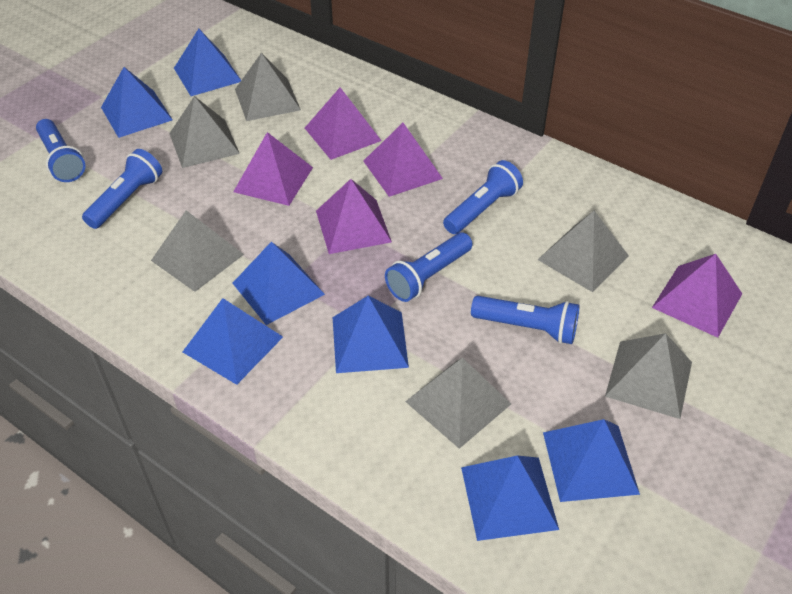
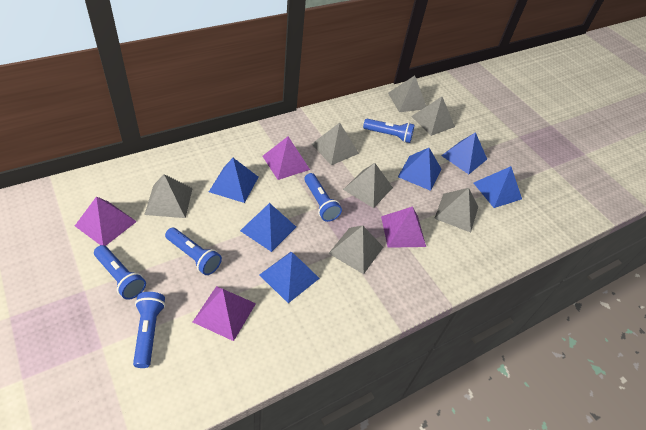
blue pyramid: [101,67,173,138] [174,29,241,96] [183,298,283,385] [232,242,325,325] [333,296,409,373] [461,455,559,541] [543,419,640,502] = 7 -> [209,158,258,203] [240,203,296,252] [259,252,320,303] [398,148,441,191] [441,132,487,174] [474,166,522,208] = 6
grey pyramid: [151,210,244,292] [169,96,240,168] [235,53,301,121] [405,358,511,449] [538,211,629,292] [605,333,692,419] = 6 -> [144,174,193,218] [312,123,359,165] [328,225,383,274] [343,163,393,208] [388,76,426,112] [411,97,455,136] [434,188,478,232] = 7
purple pyramid: [233,132,313,206] [305,88,382,160] [316,179,392,254] [363,123,443,197] [652,254,742,338] = 5 -> [75,196,137,246] [193,286,256,341] [263,137,310,180] [381,206,426,248] = 4

